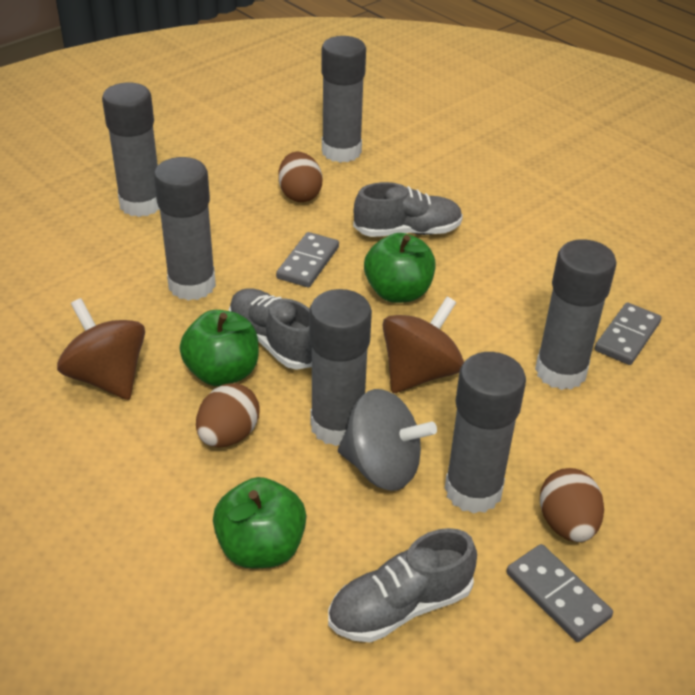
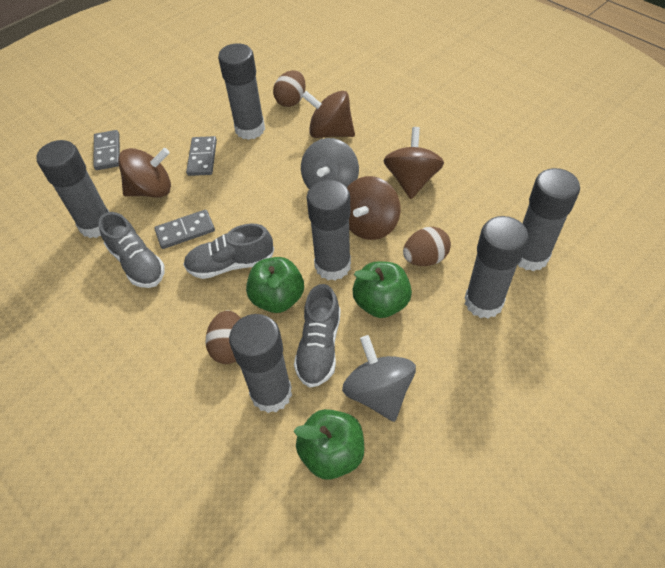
brown spinning top: [57,298,145,400] [382,297,464,393] = 2 -> [118,148,171,198] [302,91,355,138] [347,176,400,240] [383,127,444,199] = 4
grey spinning top: [338,389,437,491] = 1 -> [301,138,359,189] [342,335,416,422] = 2

